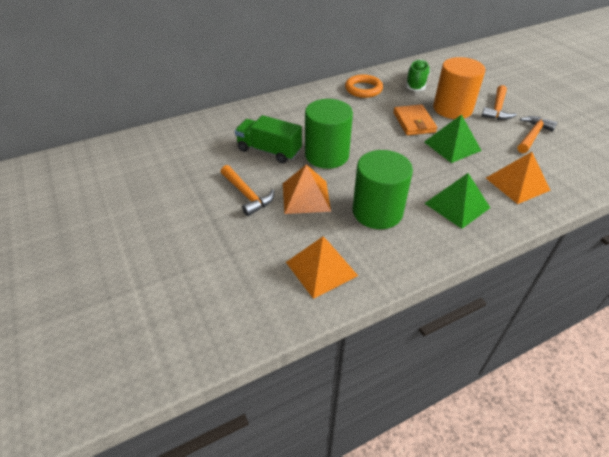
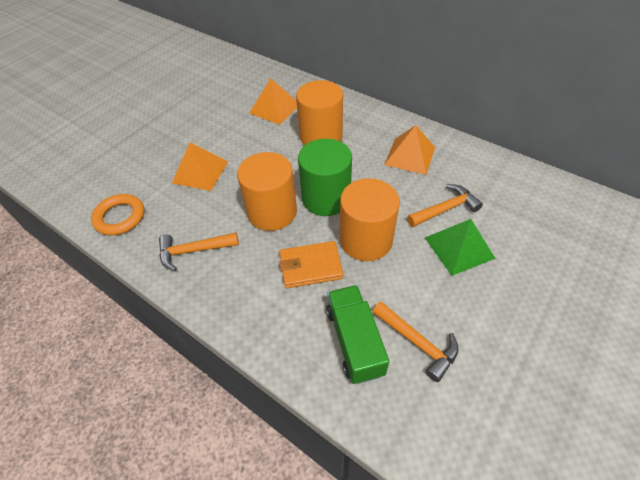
green cylinder: [305,99,353,169] [353,150,413,229] = 2 -> [298,139,352,216] = 1
green pyramid: [424,114,482,163] [424,173,490,229] = 2 -> [425,219,496,276] = 1
green shoe: [406,59,430,91] = 1 -> none = 0
orange cylinder: [433,57,485,119] = 1 -> [237,152,297,231] [296,80,343,145] [340,179,400,261] = 3

